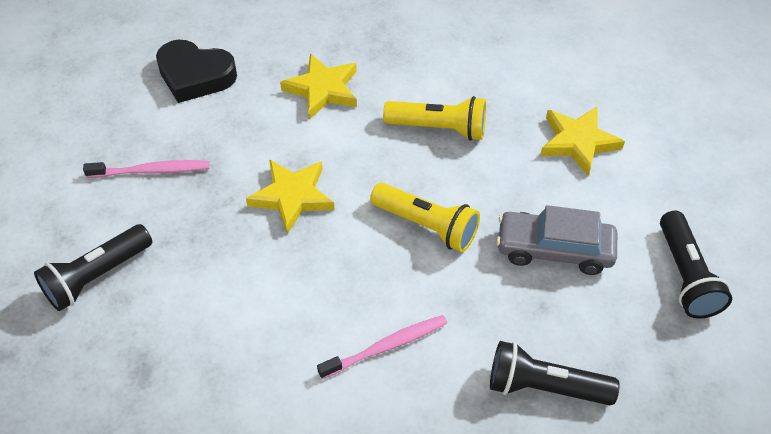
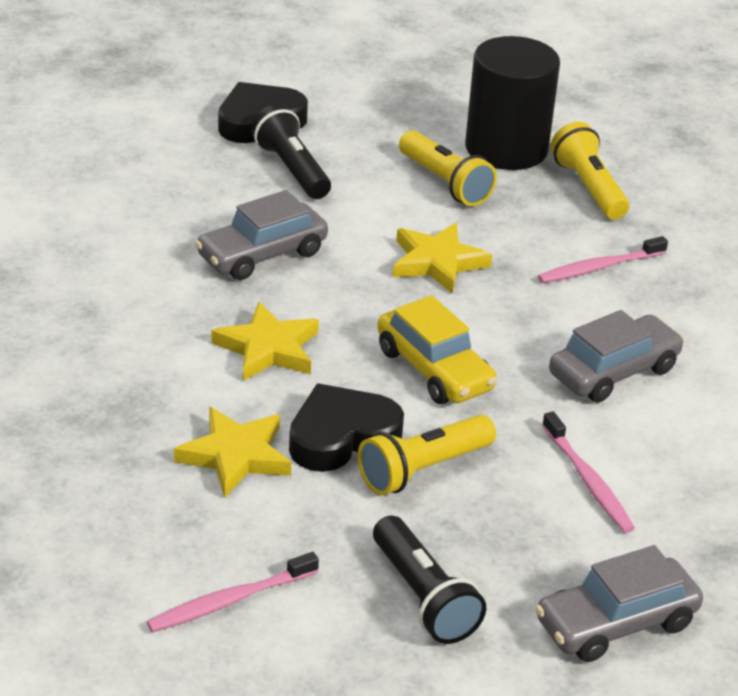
black cylinder: none = 0 -> [465,36,560,170] = 1
black flashlight: [34,224,152,311] [490,341,620,405] [660,211,732,319] = 3 -> [251,104,331,199] [373,516,486,644] = 2
black heart: [156,40,237,103] = 1 -> [218,82,308,143] [289,384,404,472] = 2
grey car: [496,205,617,275] = 1 -> [195,190,328,280] [535,545,703,662] [549,310,684,403] = 3
pink toothbrush: [83,160,210,178] [317,315,447,379] = 2 -> [147,552,319,632] [538,236,668,283] [542,411,635,533] = 3
yellow car: none = 0 -> [377,295,497,404] = 1
yellow flashlight: [370,183,480,252] [383,96,486,141] = 2 -> [358,415,496,495] [399,130,497,206] [551,122,629,220] = 3

